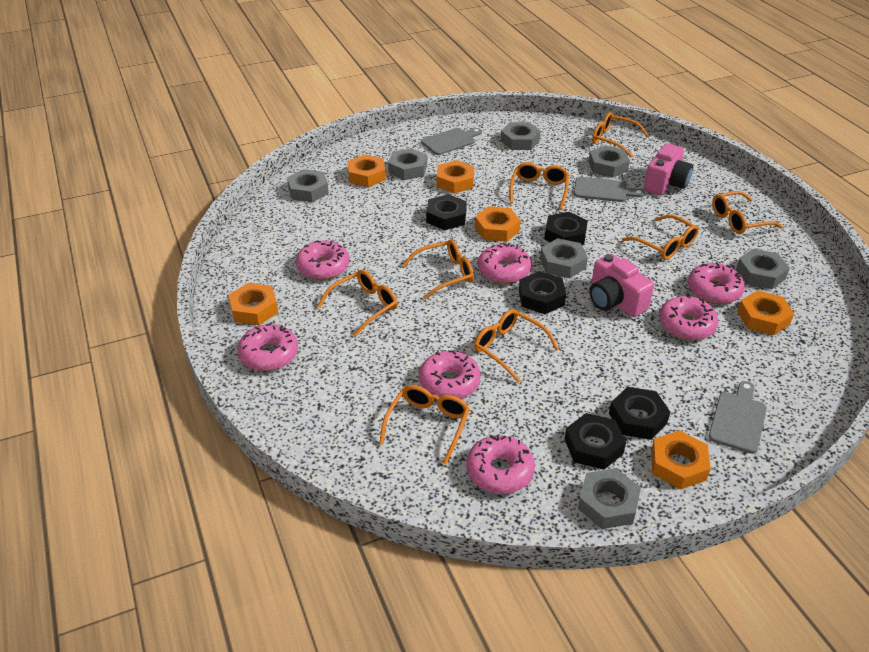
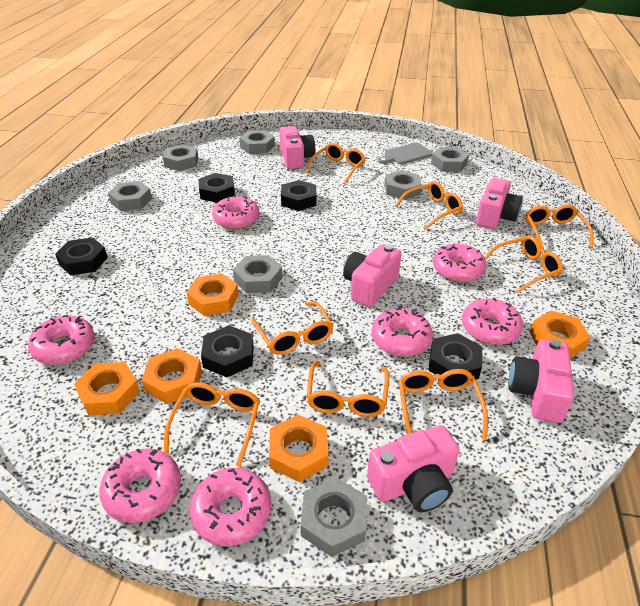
grey cutting board: [421,128,482,155] [574,177,645,202] [708,381,767,454] = 3 -> [378,143,433,164] = 1
orange nut: [228,283,279,325] [348,154,386,187] [437,160,474,193] [475,206,521,242] [651,430,711,490] [737,290,794,335] = 6 -> [74,362,140,416] [142,348,202,404] [187,273,239,316] [269,415,329,482] [530,311,590,358] = 5
pink camera: [589,254,654,317] [644,143,693,195] = 2 -> [280,126,315,169] [343,244,402,307] [367,425,460,512] [476,178,523,229] [508,339,574,423] = 5

